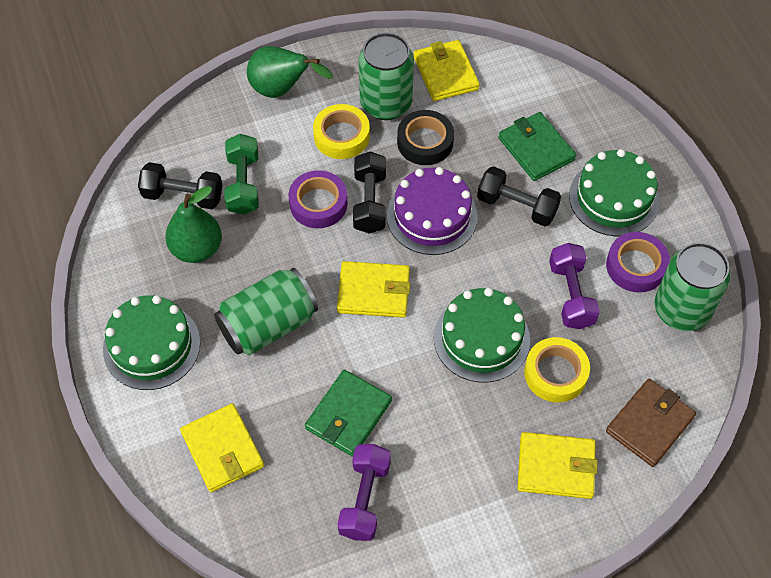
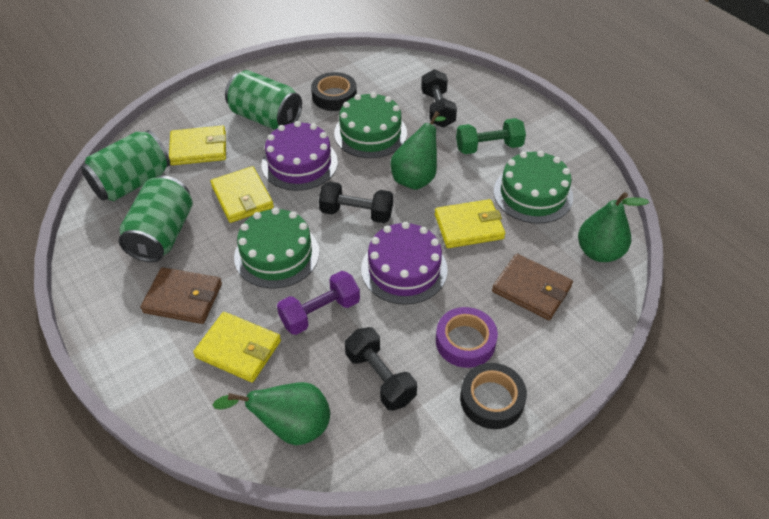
black tape: [397,110,454,165] = 1 -> [311,72,357,111] [460,363,527,429] = 2
brown wallet: [606,379,696,467] = 1 -> [140,267,222,324] [492,254,573,320] = 2
green pear: [165,186,222,263] [247,46,333,98] = 2 -> [213,382,330,445] [390,111,446,190] [578,192,649,262] = 3
green wallet: [305,370,392,457] [498,112,576,181] = 2 -> none = 0
purple cake: [387,167,478,255] = 1 -> [261,121,338,191] [361,222,448,305] = 2
purple dumbbell: [337,444,391,541] [549,243,600,329] = 2 -> [277,271,360,335] = 1
purple tape: [289,170,348,228] [606,232,670,293] = 2 -> [436,307,498,368] = 1
yellow tape: [313,104,370,159] [524,337,590,402] = 2 -> none = 0

